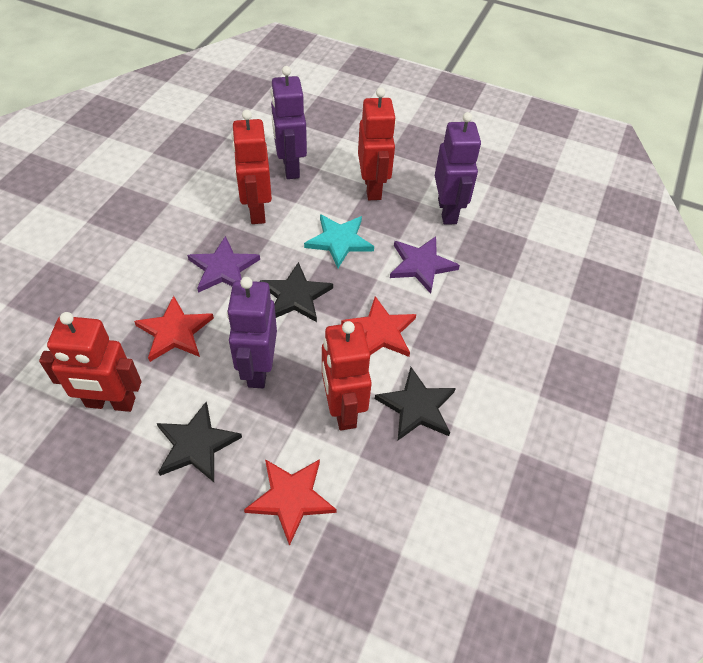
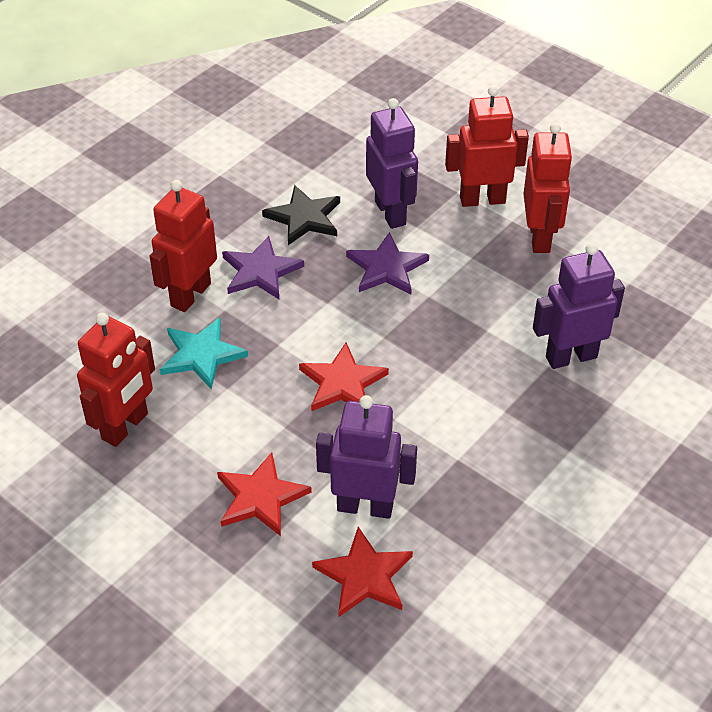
black star: [157,402,242,482] [260,262,333,322] [375,367,456,440] = 3 -> [262,185,340,245] = 1

